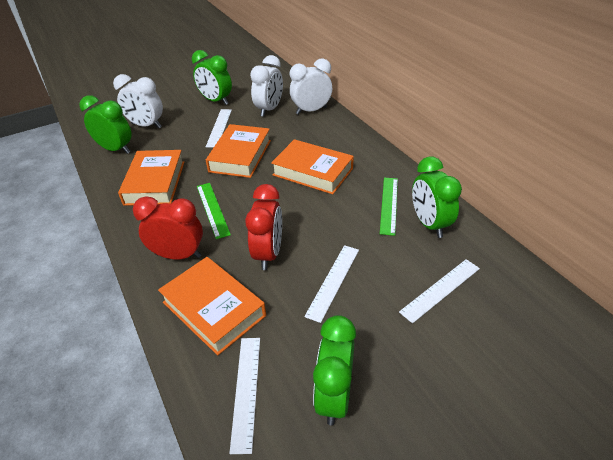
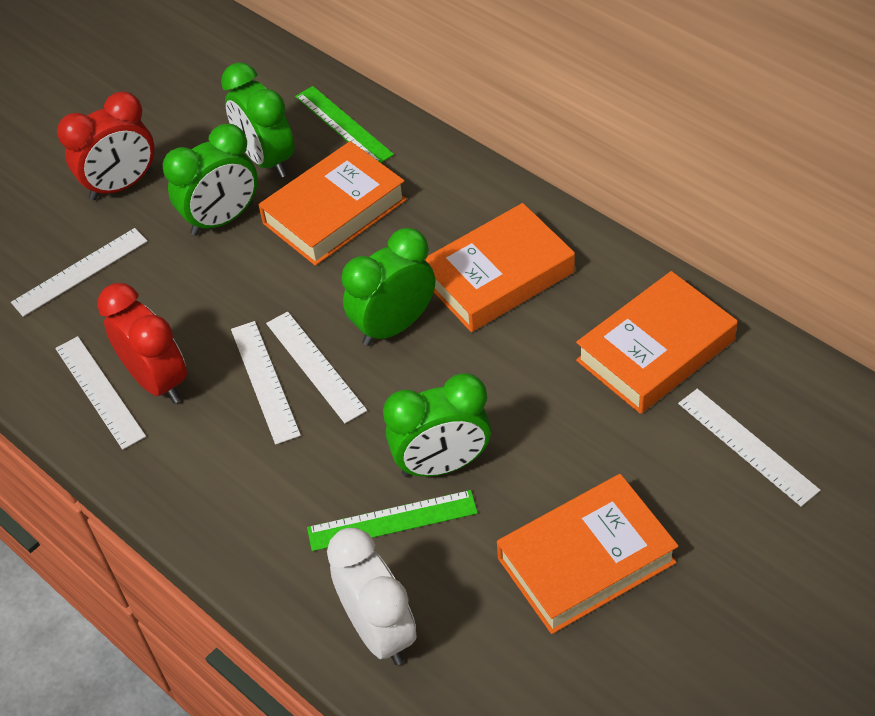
white clock: [113,74,163,128] [250,55,283,117] [290,58,332,115] = 3 -> [327,528,417,665] = 1
white ruler: [206,109,232,148] [229,338,260,454] [304,245,359,323] [399,259,480,324] = 4 -> [11,228,148,317] [55,336,146,450] [231,321,301,445] [266,312,367,423] [678,389,820,507] = 5

